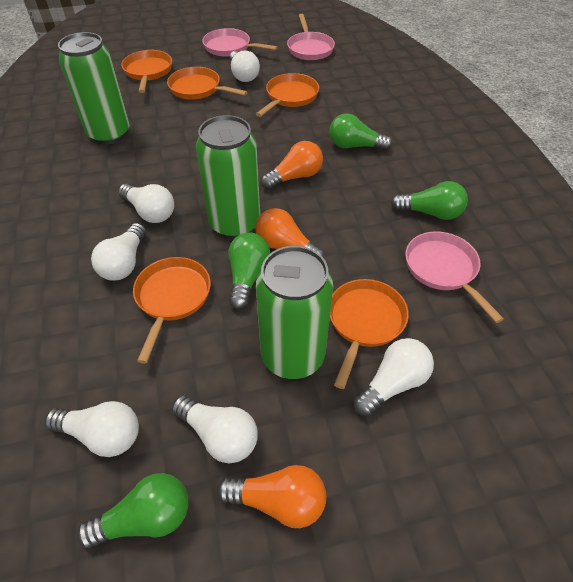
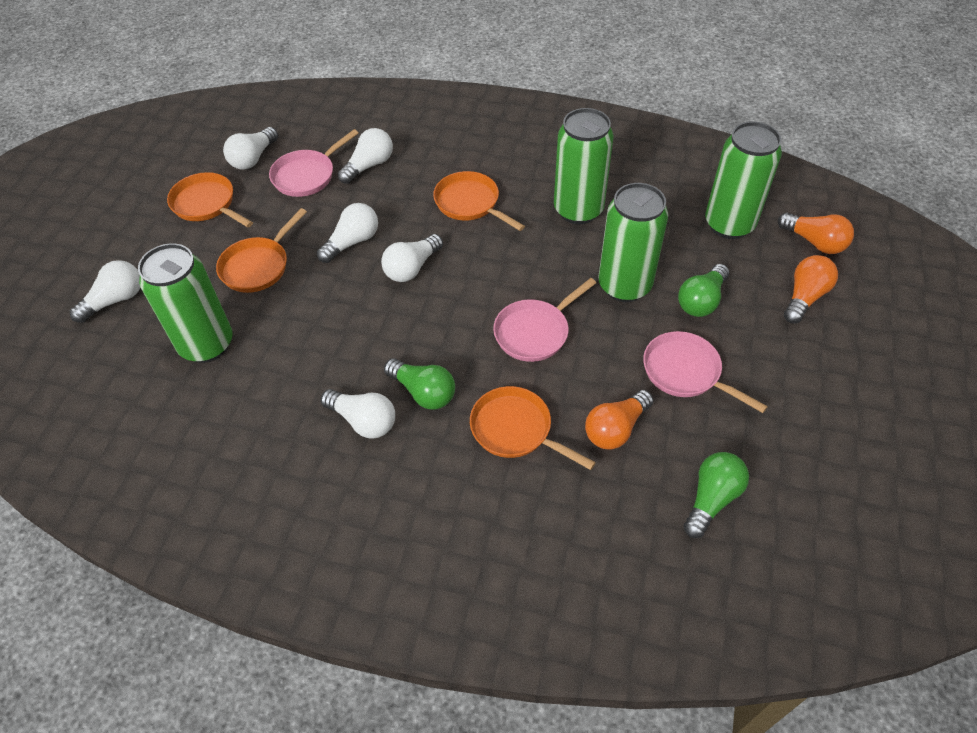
green can: [58,32,130,145] [196,115,260,239] [256,246,333,379] = 3 -> [138,243,232,363] [554,108,614,224] [598,183,668,302] [705,122,782,239] = 4
green light bulb: [76,473,188,549] [228,232,270,309] [329,113,393,151] [391,181,468,220] = 4 -> [384,358,455,410] [678,264,729,317] [683,452,749,538] = 3
orange pan: [121,50,172,93] [133,257,211,364] [167,67,247,100] [256,73,319,117] [330,279,409,389] = 5 -> [167,172,253,227] [216,208,307,293] [433,171,525,231] [470,386,596,470] = 4

